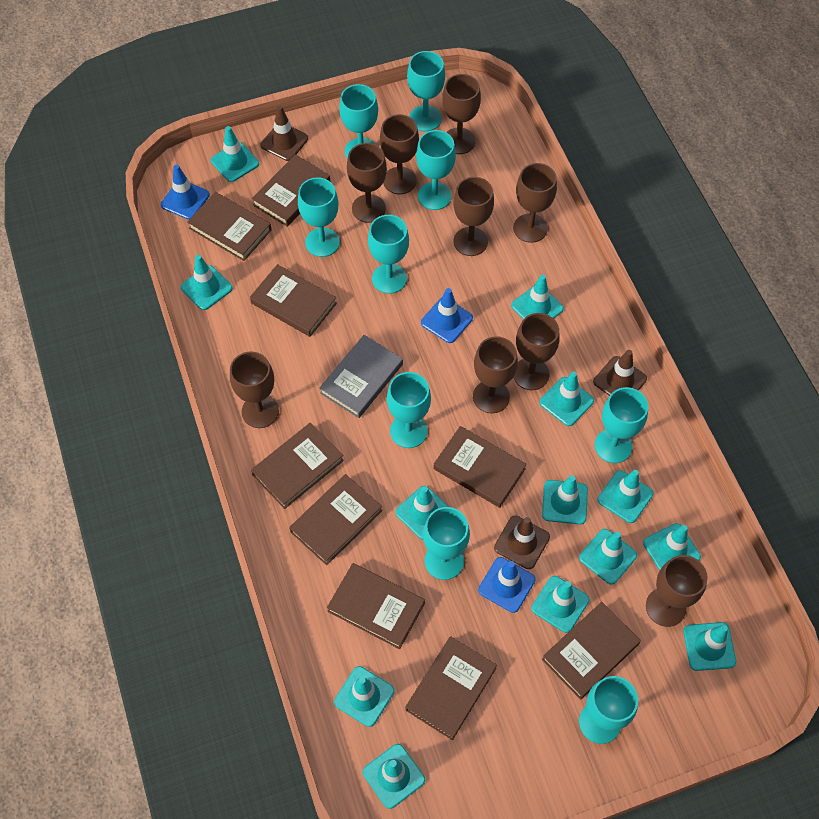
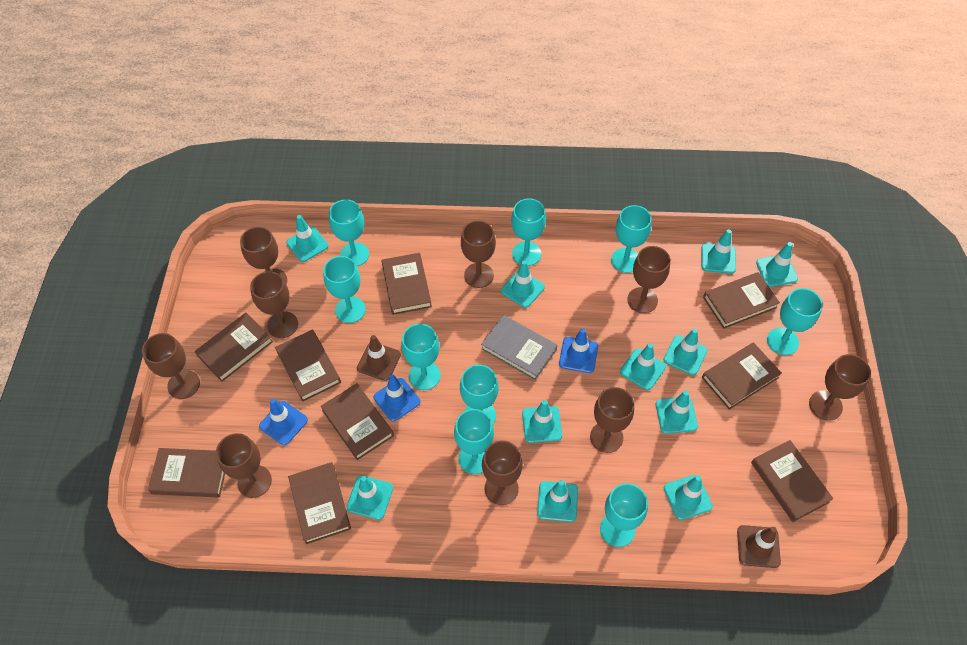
brown traffic cone: [261,105,308,161] [494,516,550,569] [593,350,647,396] = 3 -> [357,335,401,381] [737,525,781,568] = 2
turquoise traffic cone: [181,255,233,310] [211,126,259,182] [334,666,394,727] [363,744,425,809] [395,486,449,540] [511,275,564,319] [531,576,589,633] [540,372,594,426] [542,475,588,524] [579,529,637,584] [598,470,653,523] [643,523,701,571] [683,622,736,671] = 13 -> [286,215,329,262] [347,476,393,520] [501,261,545,308] [522,400,562,443] [537,480,578,522] [620,343,666,390] [656,391,698,434] [663,329,708,375] [664,475,713,520] [701,229,736,274] [756,242,798,287] = 11

